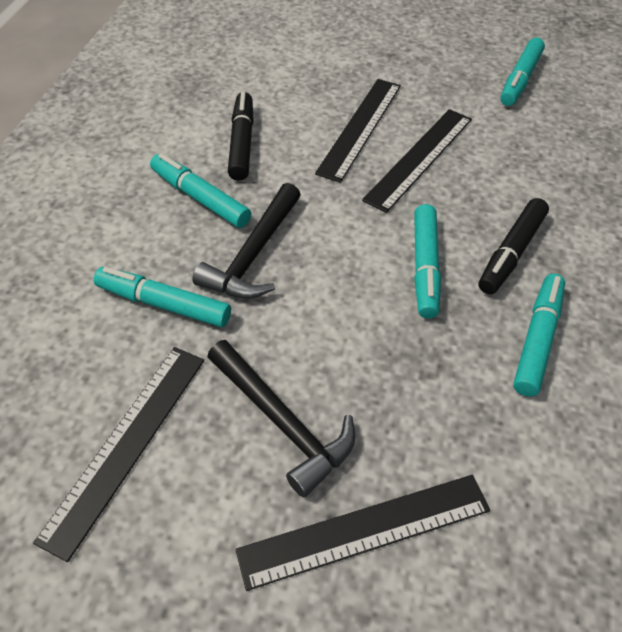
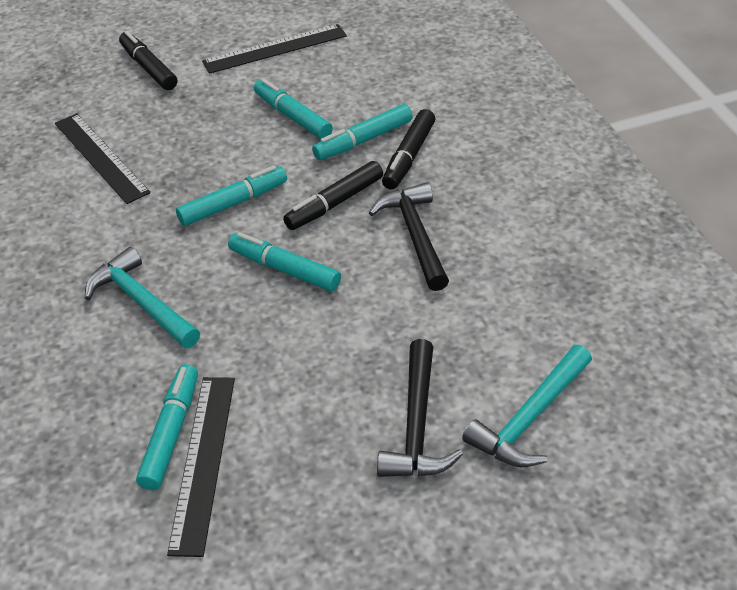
black marker: [228,92,254,181] [479,198,549,294] = 2 -> [119,31,177,90] [283,161,383,230] [382,109,435,190] = 3
black ruler: [33,347,204,562] [235,475,490,591] [315,79,401,183] [362,109,472,213] = 4 -> [55,113,150,204] [167,377,235,557] [202,24,347,74] = 3
turquoise hammer: none = 0 -> [85,247,200,348] [462,345,592,467] = 2

